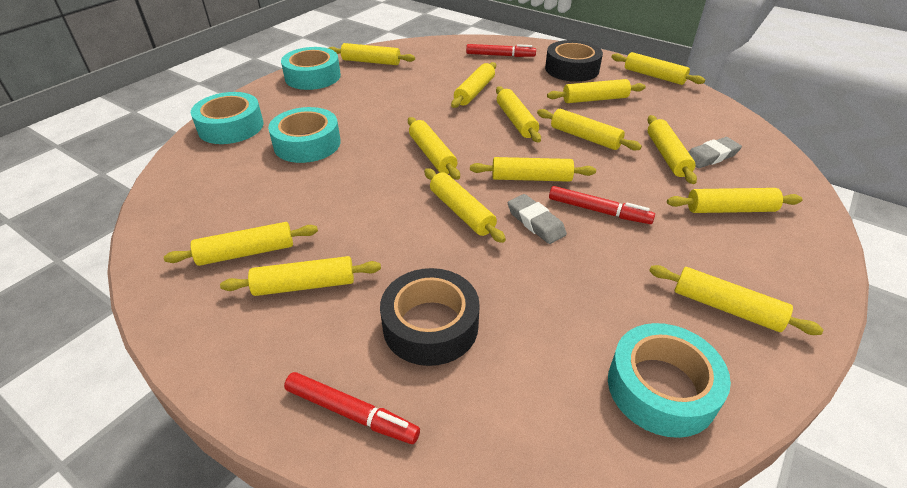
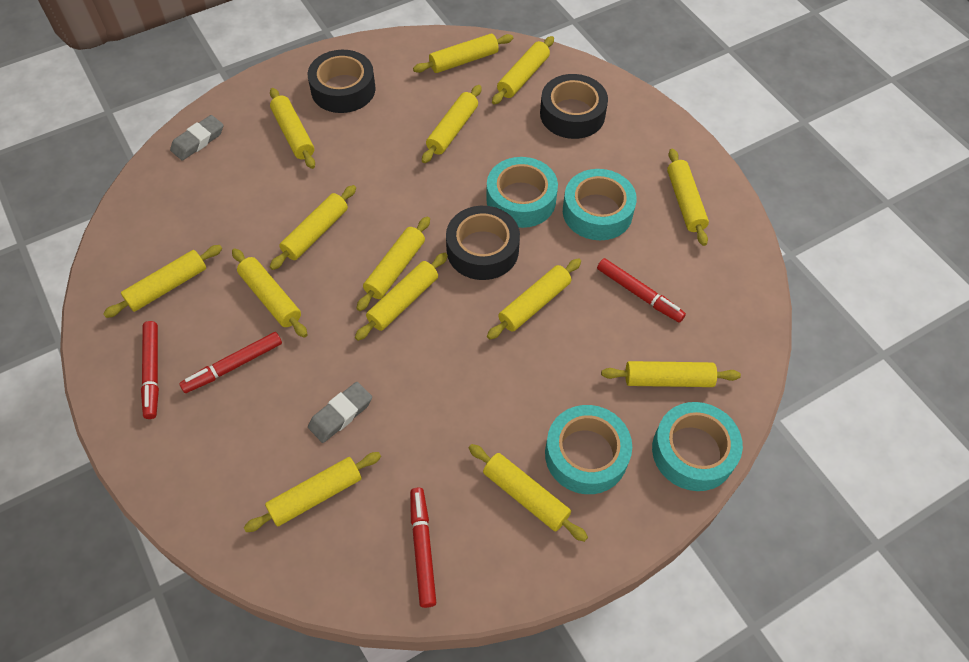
black tape: [380,268,480,366] [545,40,603,82] = 2 -> [308,50,376,113] [446,206,520,280] [540,74,608,139] = 3
red marker: [284,372,420,444] [466,44,536,57] [549,186,655,224] = 3 -> [141,321,159,419] [179,332,282,393] [410,488,436,608] [597,258,686,323] = 4

